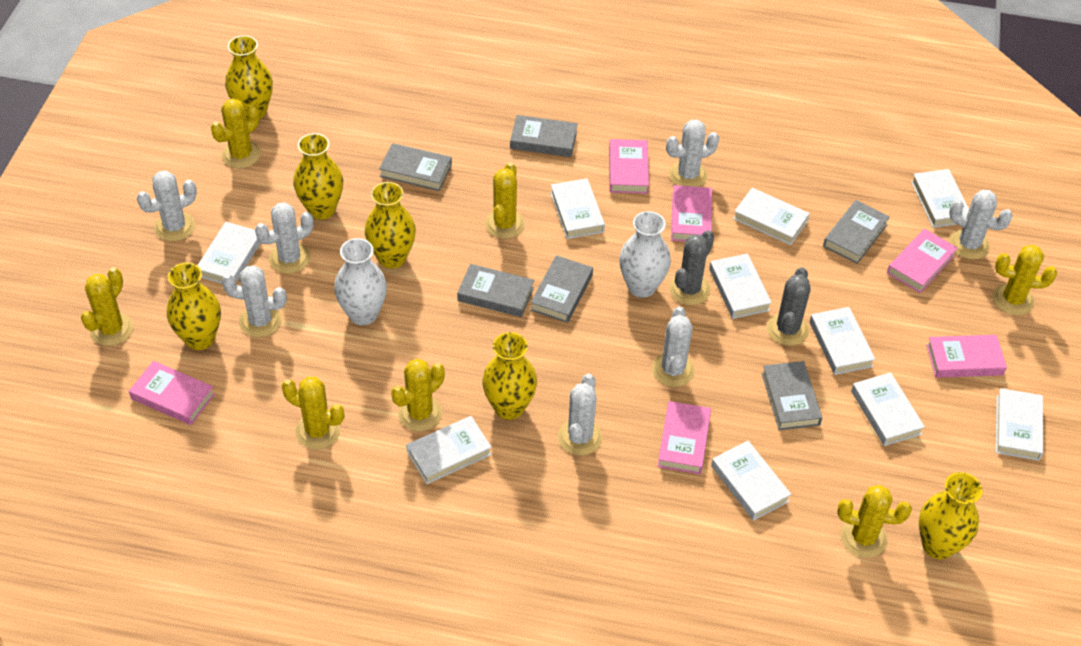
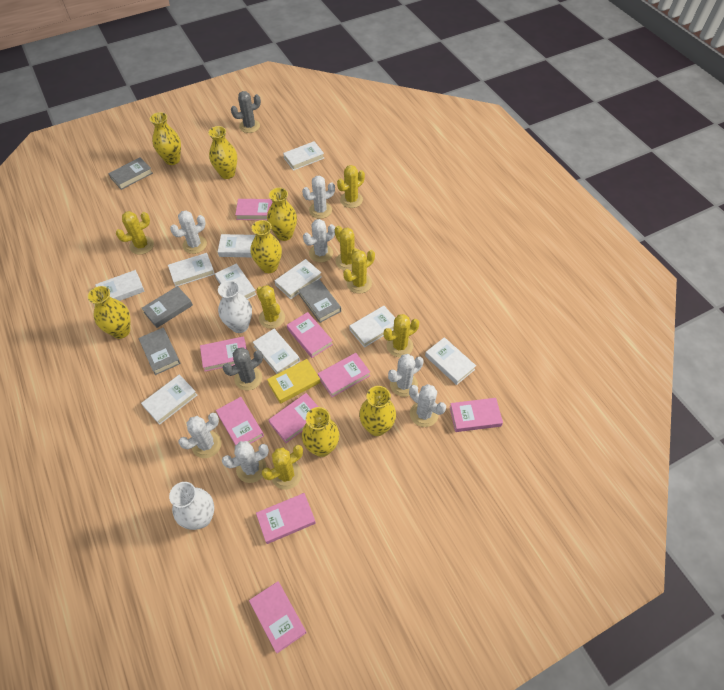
grey book: [379,143,452,191] [457,264,534,317] [510,115,578,157] [530,255,593,323] [762,361,822,430] [823,200,890,264] = 6 -> [108,157,153,190] [138,328,181,375] [141,286,193,328] [298,279,341,323] = 4
pink book: [129,361,215,425] [609,139,649,194] [657,401,711,474] [671,185,712,242] [887,229,958,293] [926,335,1007,378] = 6 -> [200,336,247,372] [216,397,264,445] [235,199,273,220] [249,581,307,653] [256,493,316,544] [269,393,319,443] [287,312,333,358] [318,353,370,397] [450,398,503,432] = 9
yellow book: none = 0 -> [267,359,320,404] = 1
yellow vase: [167,262,221,350] [225,35,273,119] [293,133,343,220] [365,182,416,269] [482,332,537,420] [919,472,982,559] = 6 -> [88,286,130,339] [150,112,181,165] [208,126,237,179] [251,220,282,273] [267,188,297,241] [302,407,339,457] [359,386,396,436] = 7

